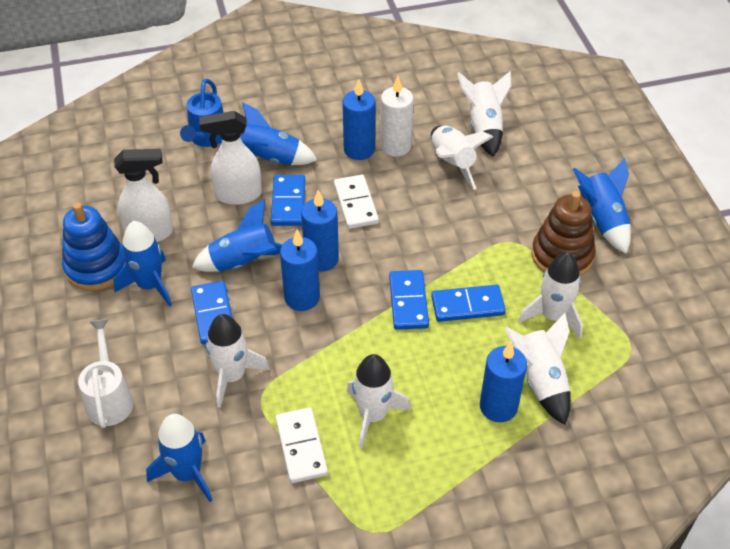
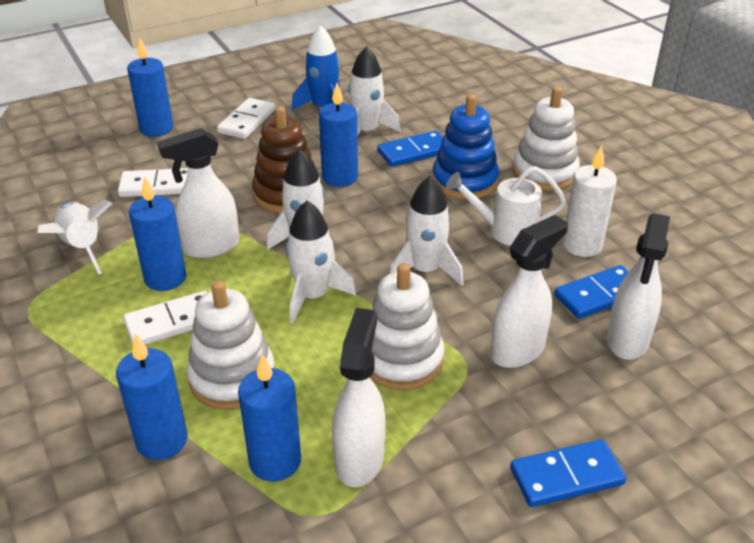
blue candle: [280,230,320,311] [301,190,339,271] [343,79,375,160] [480,342,527,422] = 4 -> [116,333,187,460] [127,37,173,137] [129,176,186,291] [238,354,301,481] [319,83,358,187] = 5
blue domino: [191,281,232,344] [271,175,305,226] [389,270,429,330] [431,285,506,322] = 4 -> [377,131,443,167] [510,439,626,507] [554,265,629,319] = 3
blue rocket: [114,221,172,307] [146,414,213,502] [191,199,282,272] [240,103,317,165] [573,158,631,254] = 5 -> [292,25,340,110] = 1
blue watering can: [180,79,224,147] = 1 -> none = 0
white domino: [275,407,328,483] [334,175,379,229] = 2 -> [118,168,188,197] [123,291,207,345] [217,98,275,139] = 3
white rocket: [206,314,270,408] [347,354,411,448] [431,125,493,190] [457,71,511,157] [505,313,571,425] [518,252,583,339] = 6 -> [37,200,112,275] [266,149,335,260] [286,201,356,324] [348,46,401,137] [390,176,463,286] = 5
white spray bottle: [114,149,173,242] [199,111,262,205] = 2 -> [157,128,239,258] [332,308,386,487] [491,215,568,368] [607,213,670,360] = 4
white stacking toy: none = 0 -> [187,280,275,410] [370,263,445,390] [513,87,580,191] = 3

